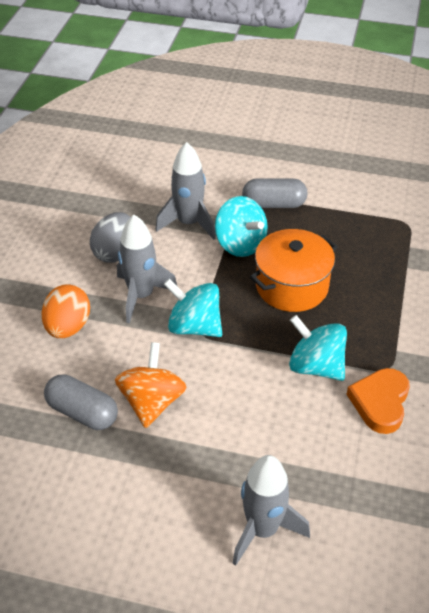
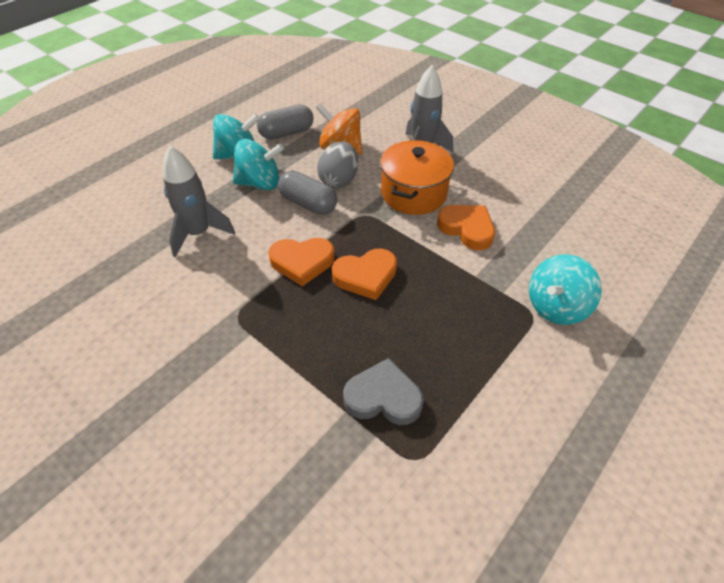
grey heart: none = 0 -> [343,358,424,425] = 1
grey rocket: [117,215,178,323] [155,142,216,240] [233,455,310,566] = 3 -> [163,146,235,257] [405,65,453,152] = 2
orange egg: [41,284,90,338] = 1 -> none = 0
orange heart: [346,368,410,434] = 1 -> [268,238,335,286] [332,249,397,300] [437,205,495,250] = 3

